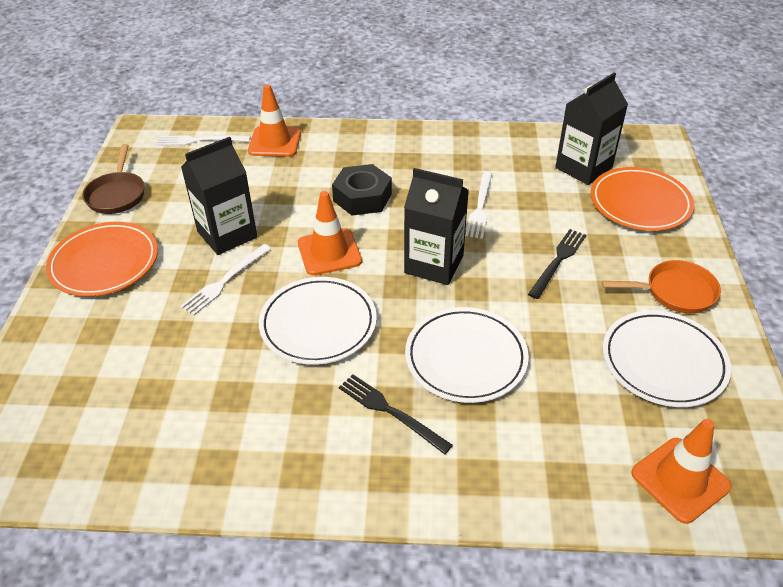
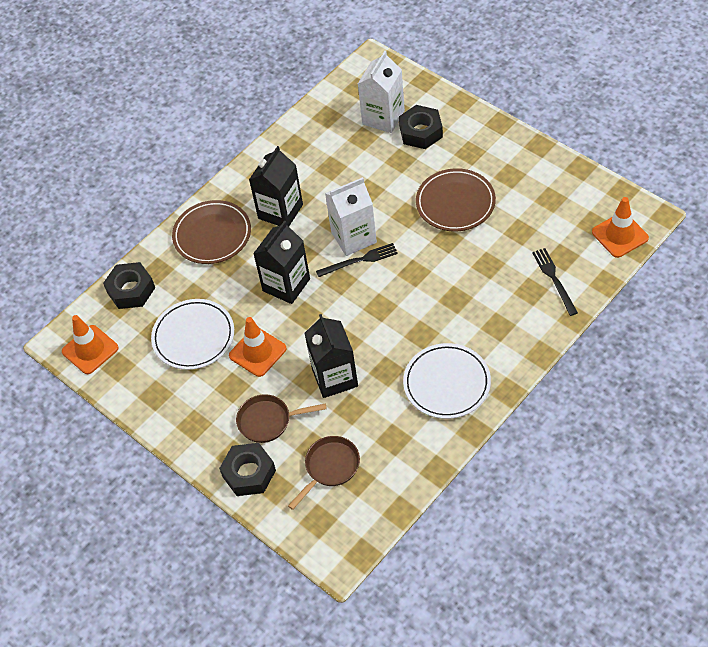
black nut: [332,164,392,215] = 1 -> [103,262,155,309] [219,443,276,496] [399,105,443,149] = 3
brown pan: [82,144,145,214] = 1 -> [236,394,327,443] [288,436,360,510] = 2
brown plate: none = 0 -> [172,200,251,264] [416,168,496,231] = 2
orange pan: [601,260,721,313] = 1 -> none = 0
orange plate: [46,222,158,296] [591,167,694,231] = 2 -> none = 0
white carton: none = 0 -> [325,177,377,256] [358,51,405,133] = 2
white fork: [156,135,250,146] [180,244,271,315] [465,171,492,239] = 3 -> none = 0
white plate: [259,277,377,365] [405,307,529,403] [603,310,731,407] = 3 -> [151,299,234,370] [403,343,491,419] = 2

